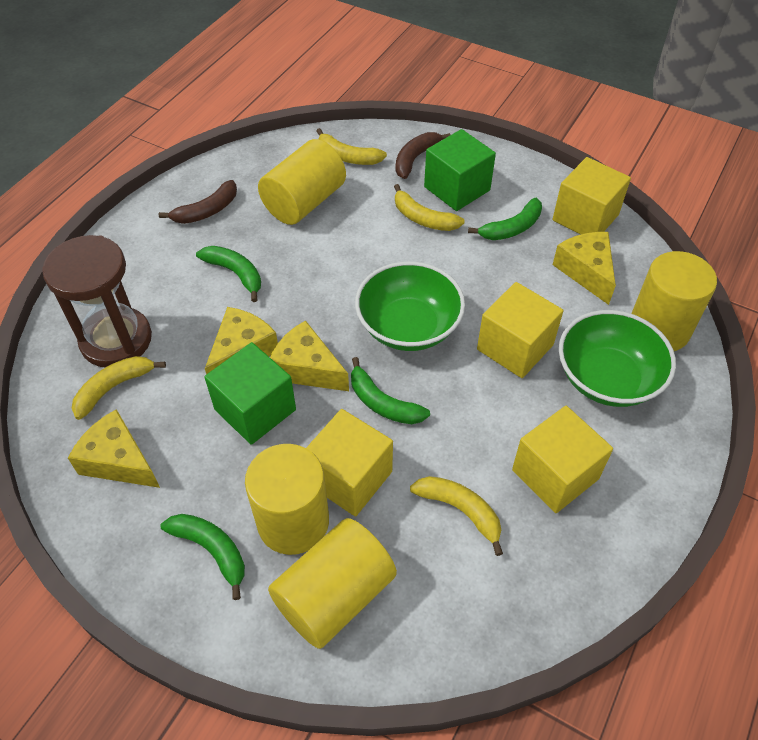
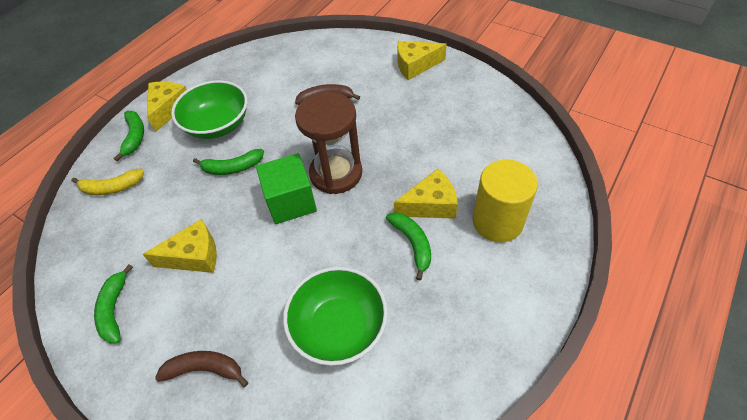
green cube: [204,342,296,445] [424,129,496,211] = 2 -> [256,153,317,224] = 1
yellow banana: [72,356,166,420] [317,128,387,165] [394,184,465,231] [410,476,503,556] = 4 -> [71,169,144,195] = 1
yellow cube: [306,409,393,516] [477,282,563,378] [512,406,613,513] [553,157,631,234] = 4 -> none = 0
yellow cylinder: [245,444,329,555] [258,139,346,225] [268,518,397,649] [631,251,717,351] = 4 -> [472,160,538,243] = 1

